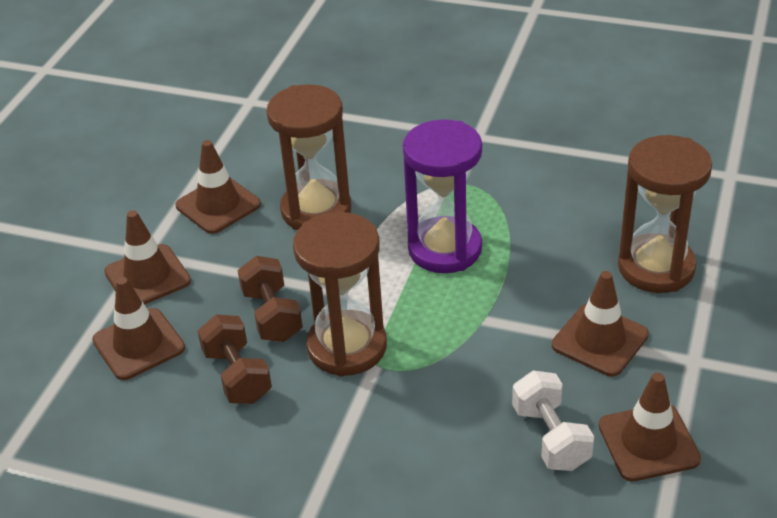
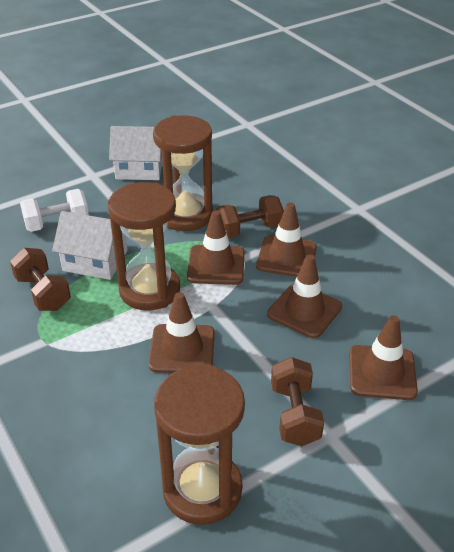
brown dumbbell: [198,314,272,404] [238,256,303,342] = 2 -> [10,248,71,311] [216,195,284,238] [271,357,324,446] = 3
purple hourglass: [403,119,482,273] = 1 -> none = 0
white house: none = 0 -> [52,211,127,280] [109,126,163,180] = 2

